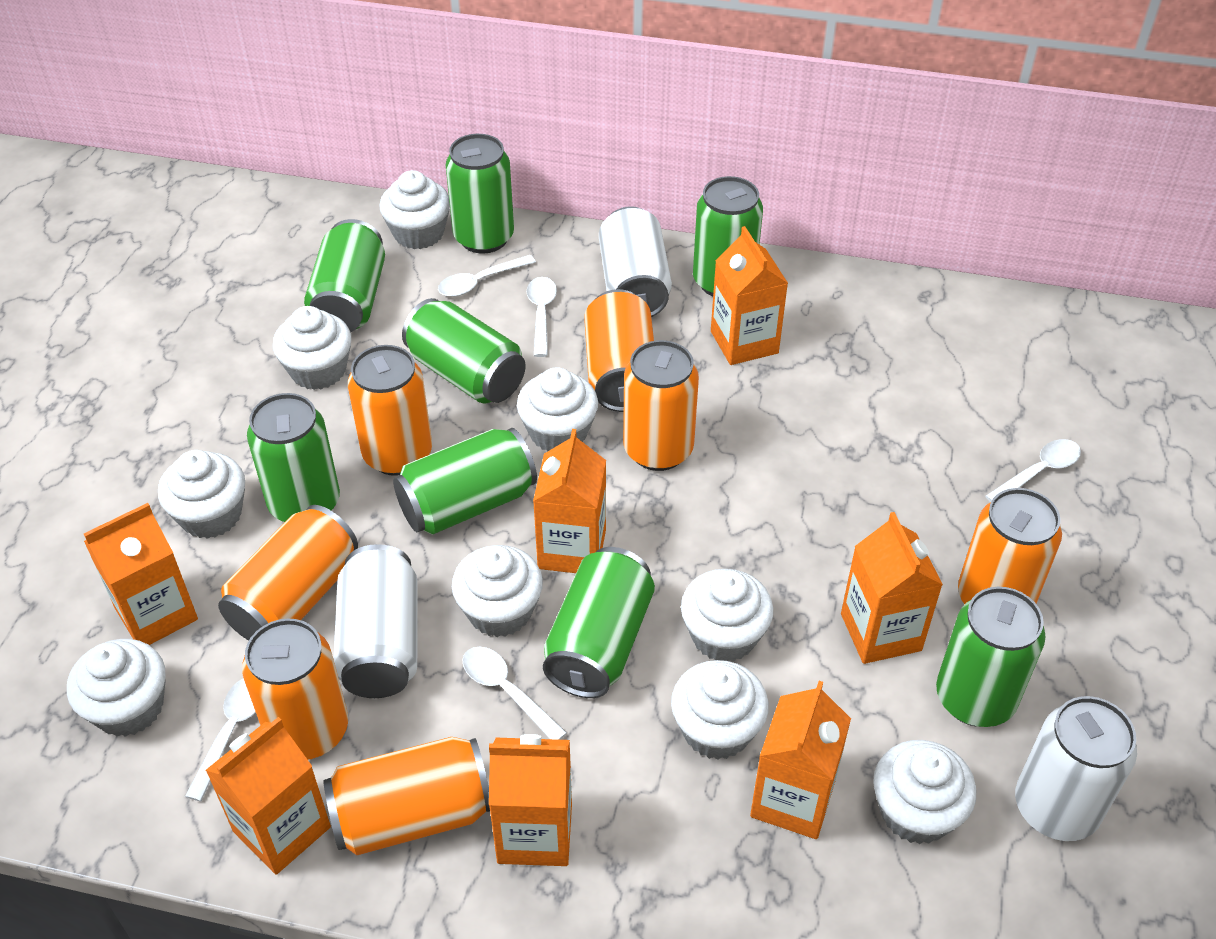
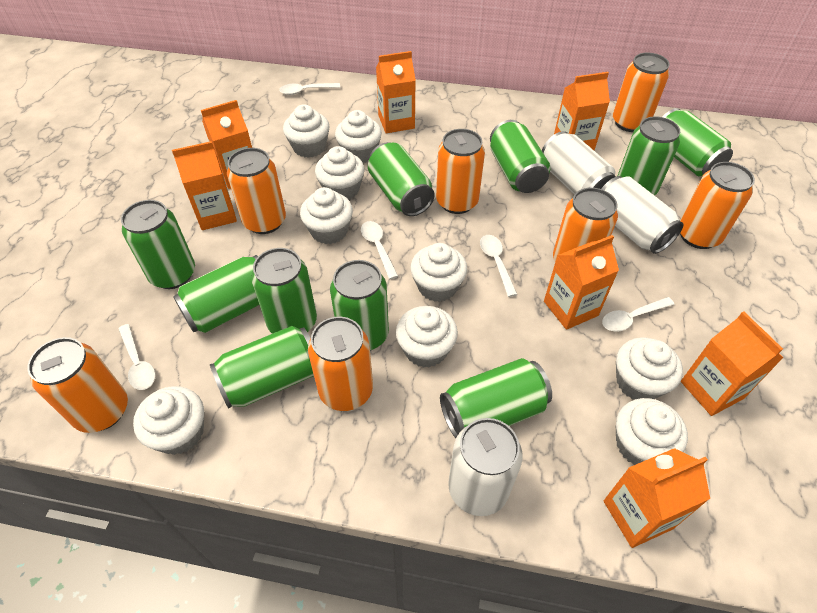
green can: [247,393,340,522] [304,219,385,332] [393,428,537,535] [402,298,526,403] [446,134,514,254] [543,547,655,698] [693,176,763,296] [936,587,1046,727] = 8 -> [121,200,195,289] [173,255,259,333] [210,326,314,409] [251,248,317,334] [330,260,389,351] [368,142,435,216] [440,358,552,438] [490,120,550,193] [618,116,680,196] [662,108,733,177] = 10

